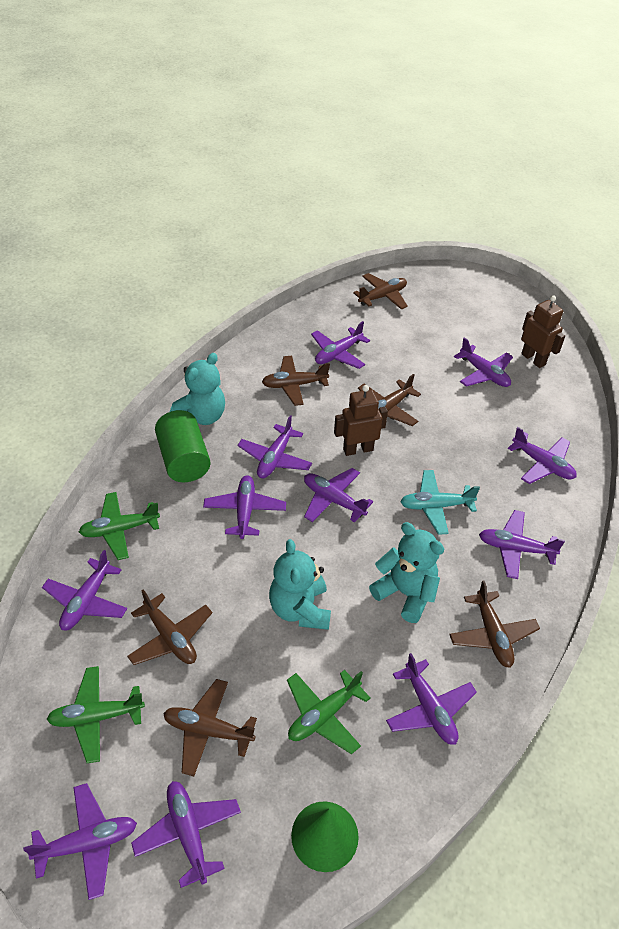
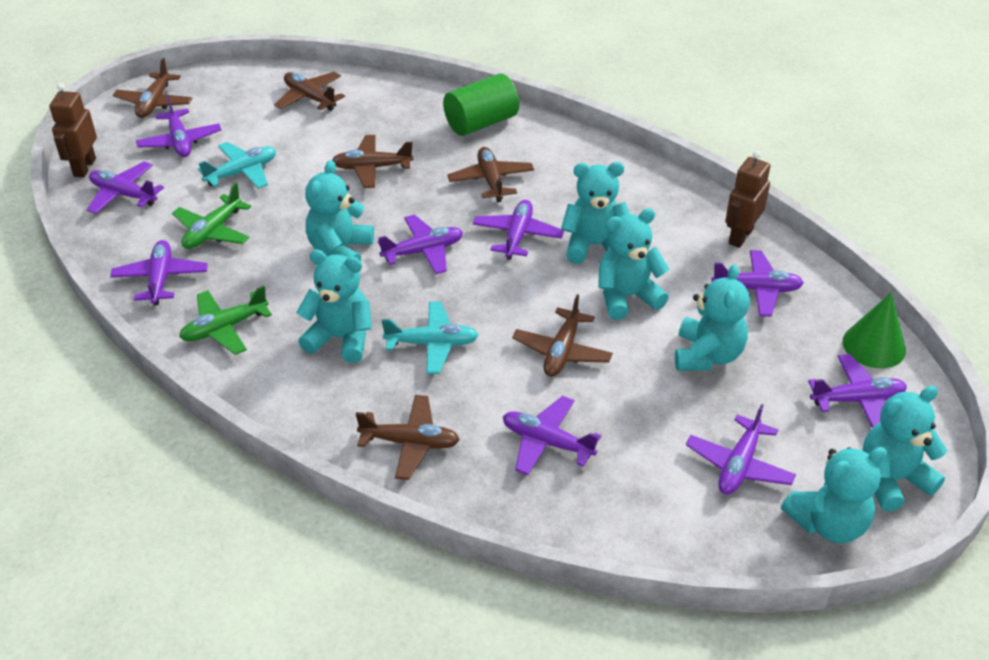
green plane: [47,666,145,763] [79,492,160,560] [287,670,371,754] = 3 -> [172,183,251,249] [179,286,272,355] = 2
purple plane: [23,783,137,900] [42,550,127,630] [131,781,241,888] [203,475,286,539] [237,415,312,478] [304,468,373,522] [311,321,370,369] [386,653,477,745] [454,337,513,387] [479,510,565,579] [508,427,577,484] = 11 -> [87,161,164,214] [110,240,208,305] [136,96,221,157] [378,215,463,274] [473,200,564,260] [503,396,601,475] [686,404,796,495] [711,250,804,317] [808,354,907,428] = 9
turquoise plane: [400,470,480,535] = 1 -> [198,142,276,189] [381,302,479,374] = 2
turquoise teddy bear: [170,353,225,425] [269,539,331,630] [369,522,444,623] = 3 -> [296,250,372,363] [305,160,374,262] [561,162,630,264] [598,208,670,320] [675,264,750,371] [781,447,888,543] [863,386,947,512] = 7

